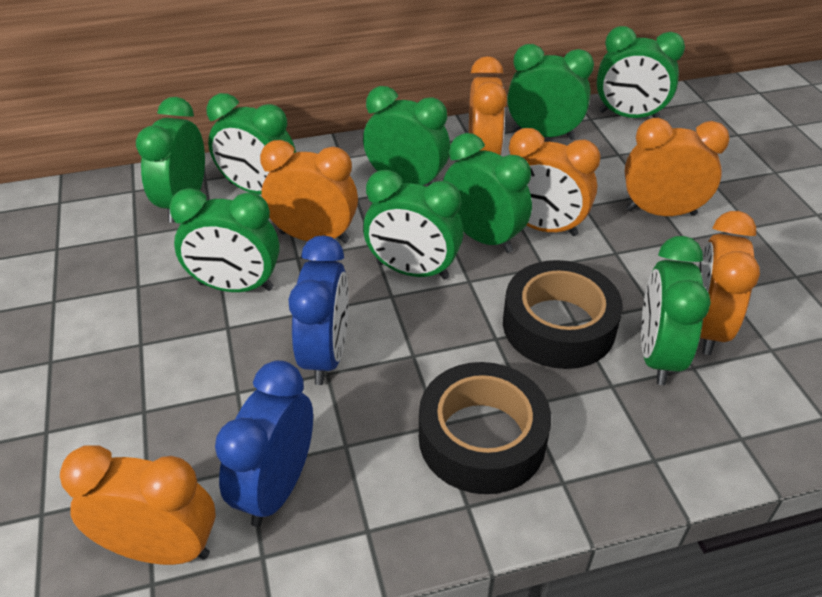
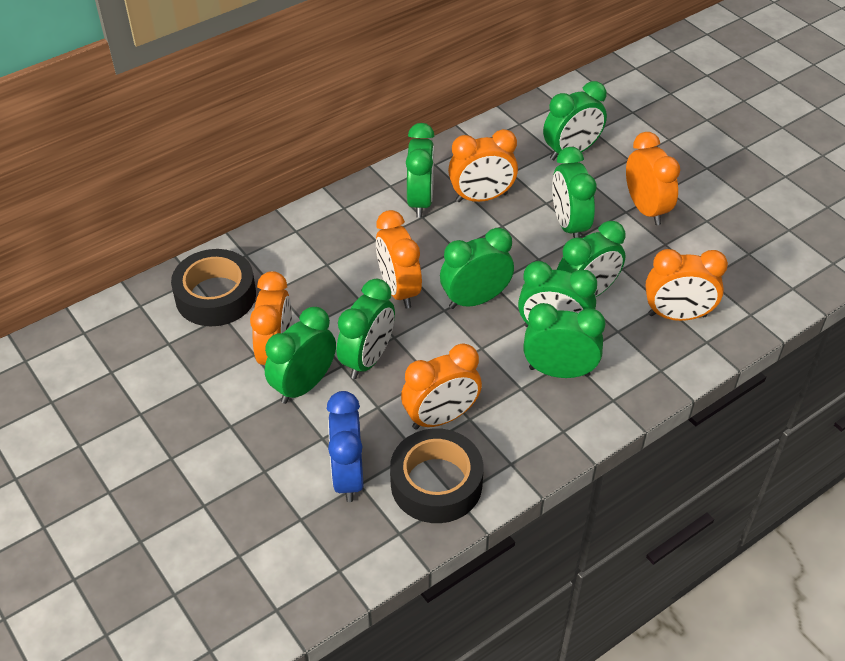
blue clock: [215,360,313,527] [289,235,349,385] = 2 -> [327,391,364,502] = 1

